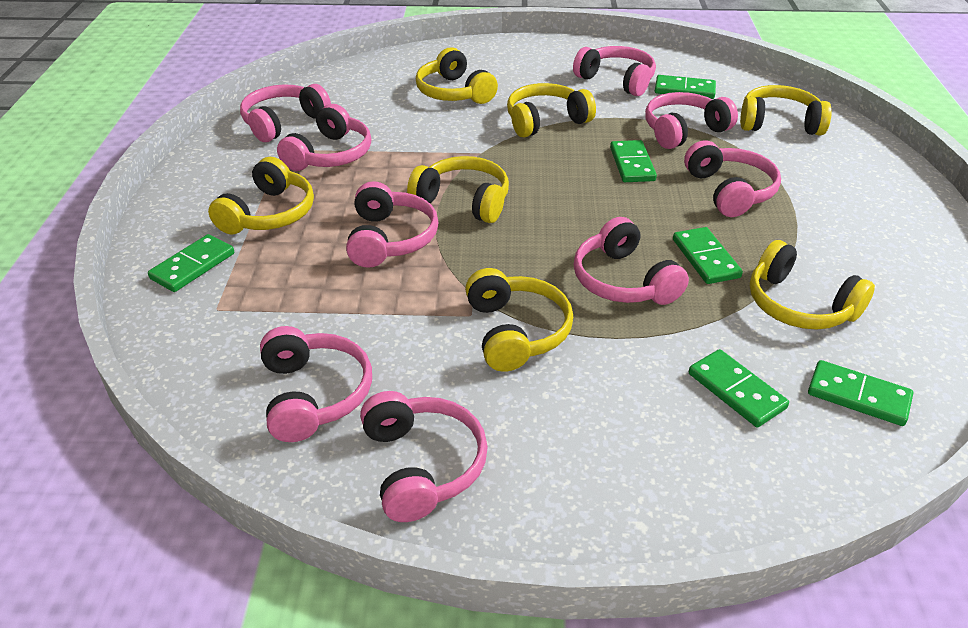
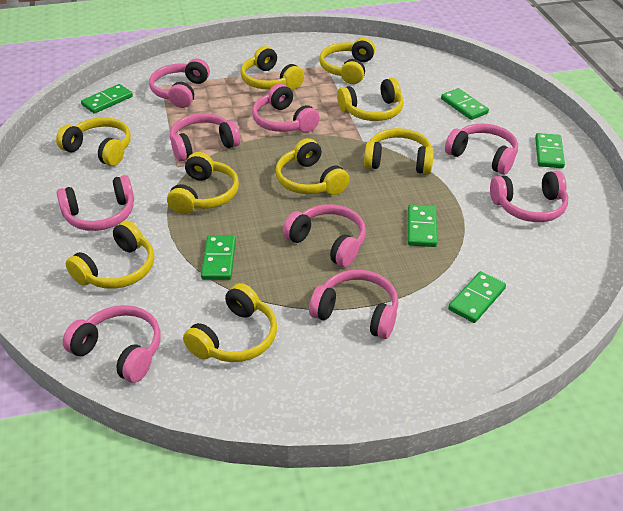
yellow headphones: [208,157,314,235] [407,156,509,223] [416,47,498,104] [465,268,573,372] [507,83,596,138] [740,85,832,135] [750,240,875,329] = 7 -> [56,117,131,166] [66,220,154,289] [167,152,239,214] [183,283,277,362] [241,46,304,90] [275,138,349,195] [319,38,375,84] [337,78,404,121] [364,128,434,174] = 9

